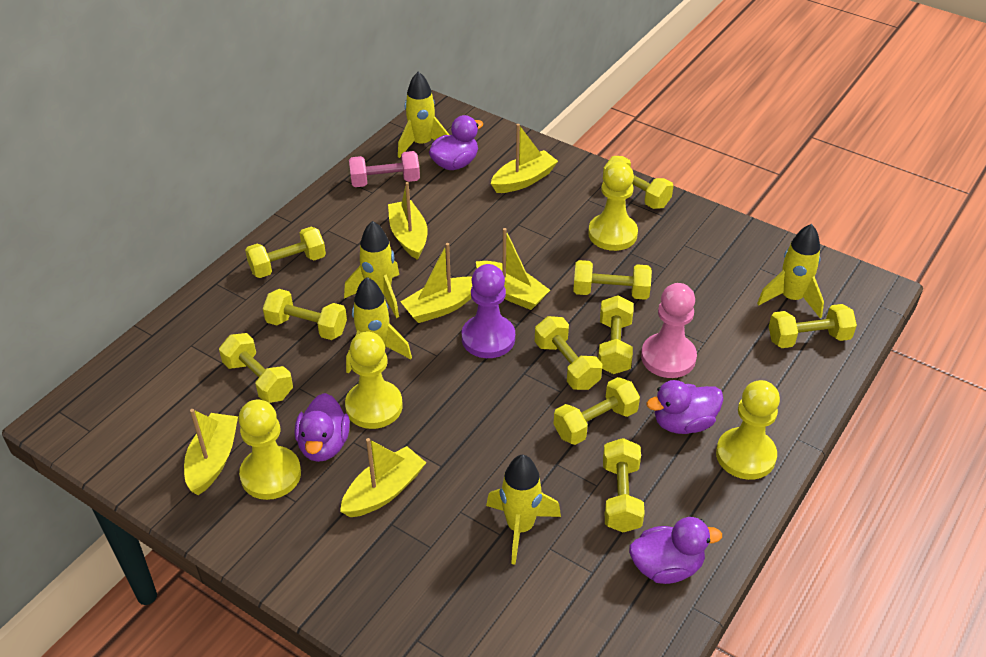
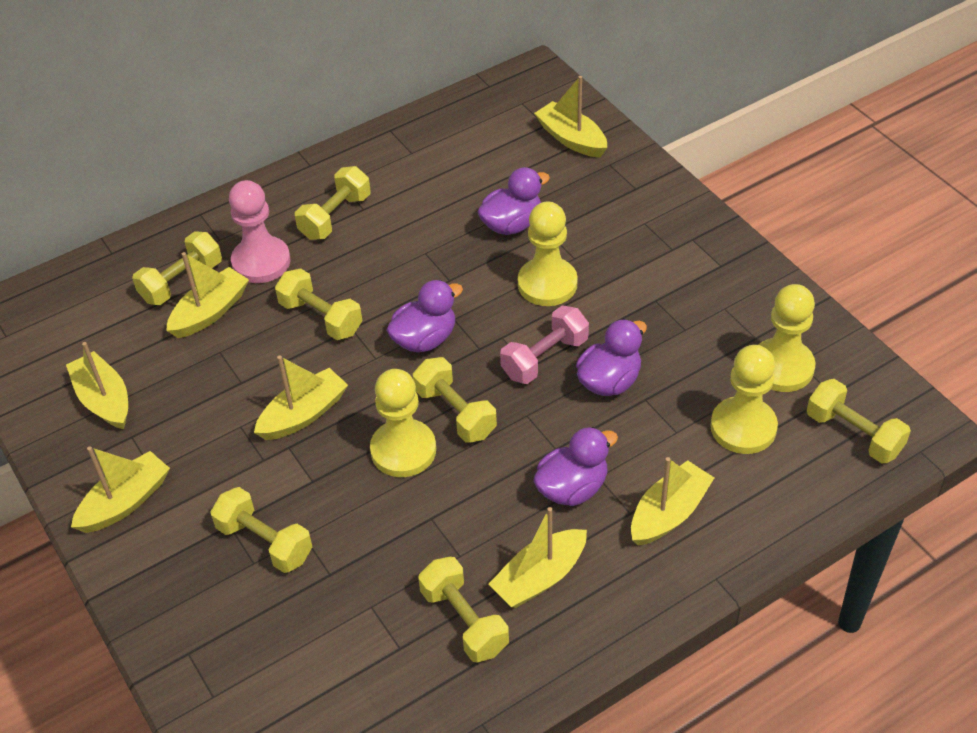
purple pawn: [462,264,515,358] = 1 -> none = 0
yellow boat: [184,409,238,495] [340,438,426,517] [388,182,428,260] [401,243,472,323] [476,228,550,310] [491,124,558,193] = 6 -> [66,342,128,429] [71,446,170,533] [166,252,249,338] [254,355,348,440] [489,507,587,608] [534,76,607,158] [631,457,714,546] = 7
yellow dumbbell: [219,333,293,403] [245,227,326,278] [263,289,347,340] [535,316,602,390] [554,377,640,445] [573,260,652,300] [598,295,634,374] [603,156,673,209] [603,438,645,532] [769,304,857,348] = 10 -> [132,231,222,305] [210,487,312,573] [275,268,362,340] [295,166,371,240] [413,357,497,443] [418,557,509,663] [807,379,911,463] = 7
yellow rocket: [344,221,399,318] [346,277,412,374] [398,71,449,158] [486,455,561,565] [757,224,824,318] = 5 -> none = 0

